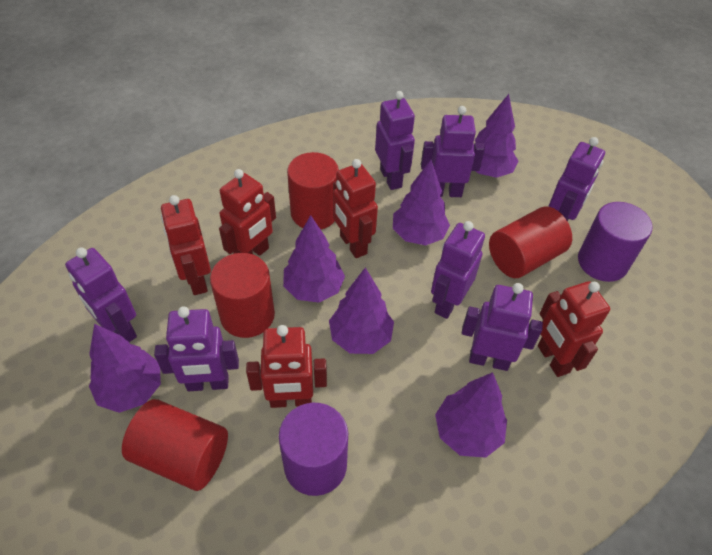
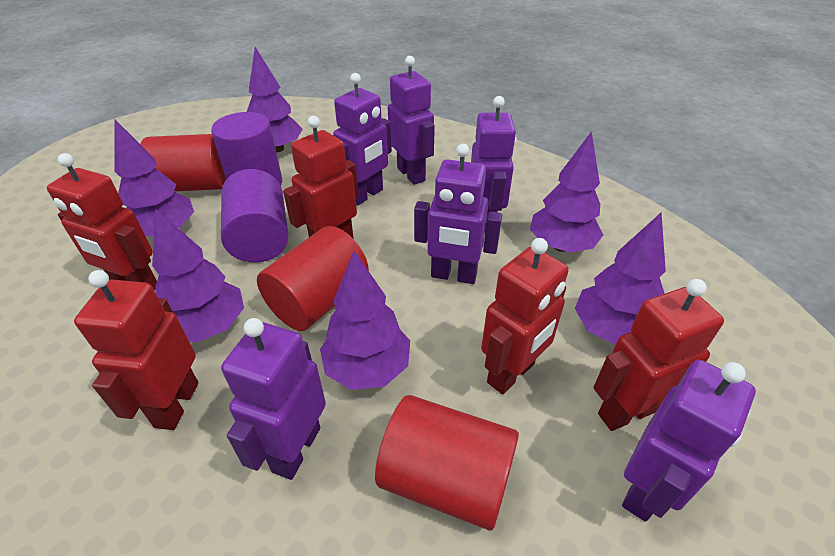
purple robot: [65,247,137,342] [154,306,239,391] [375,91,415,190] [421,106,485,197] [431,221,485,319] [462,283,543,371] [548,137,605,221] = 7 -> [221,318,326,480] [333,73,392,206] [388,56,435,185] [414,144,502,284] [471,96,516,231] [622,360,756,522] = 6
red cylinder: [122,399,228,491] [210,253,275,338] [287,152,339,229] [489,206,572,278] = 4 -> [140,134,226,192] [257,226,369,331] [375,395,519,530] = 3

